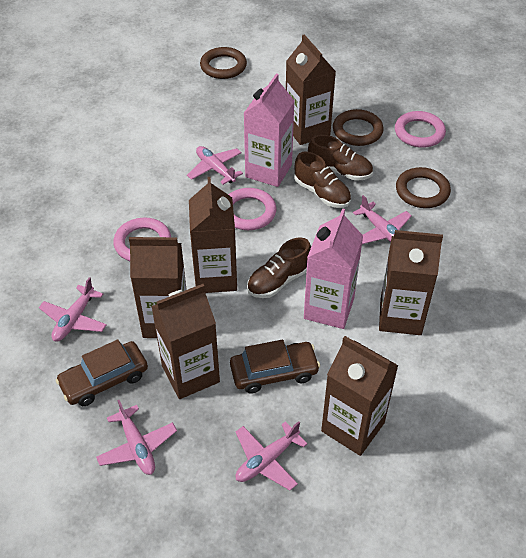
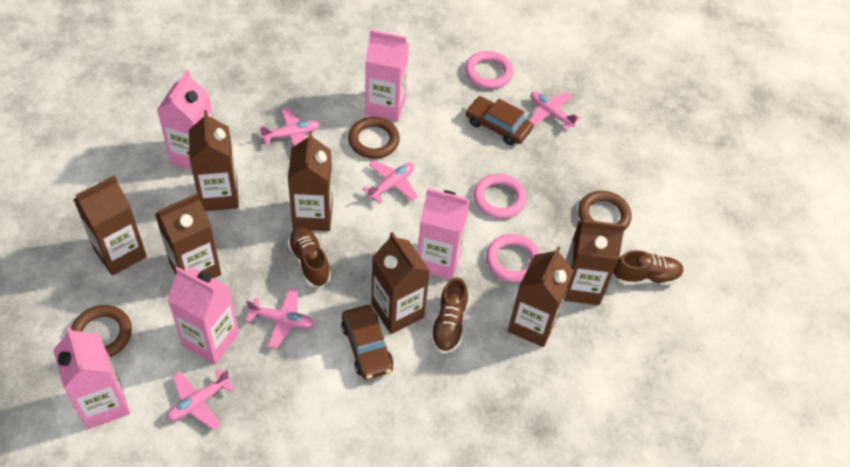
brown carton: [129,237,187,338] [151,284,220,399] [189,177,237,293] [286,34,336,145] [321,336,399,456] [379,230,443,335] = 6 -> [73,175,147,276] [155,193,221,278] [189,110,239,211] [288,131,333,231] [371,232,430,334] [508,246,574,347] [564,220,625,305] = 7
pink carton: [244,74,295,187] [304,209,363,329] = 2 -> [53,326,130,429] [157,70,213,170] [168,267,239,364] [365,30,409,122] [418,188,470,279] = 5

